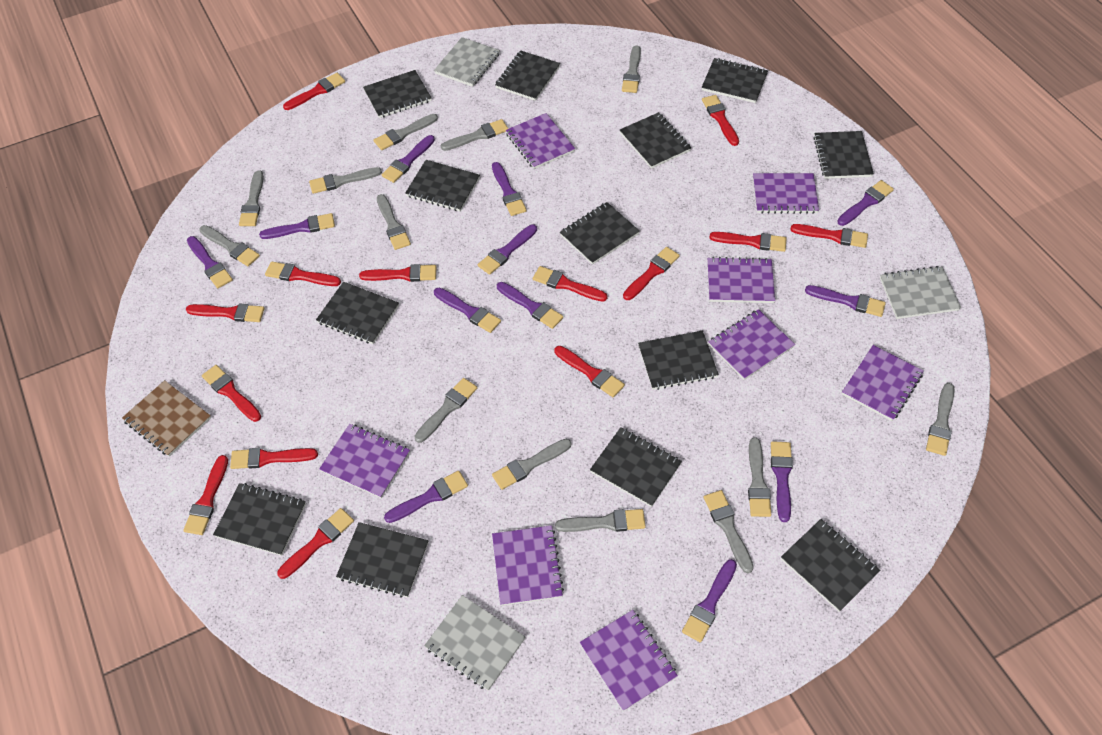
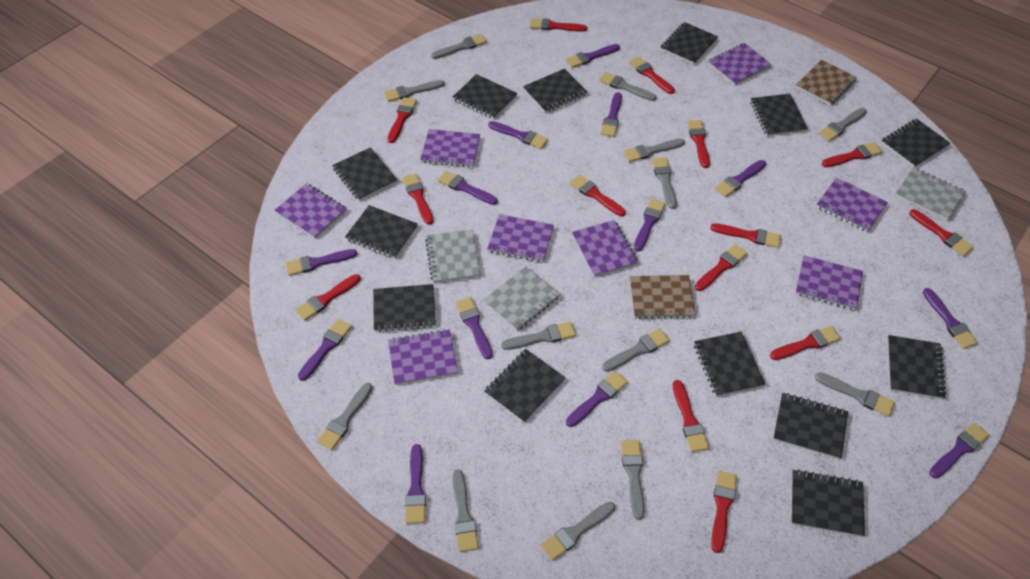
brown notebook: [122,380,211,457] = 1 -> [630,275,696,319] [795,60,857,106] = 2
purple brush: [187,236,233,288] [259,213,335,239] [382,135,435,183] [384,471,468,523] [434,288,501,333] [478,224,537,275] [492,162,527,216] [497,282,563,329] [682,559,737,642] [771,441,793,522] [805,285,886,317] [837,180,894,226] = 12 -> [286,249,357,276] [298,319,352,381] [405,444,426,524] [438,171,498,205] [456,297,493,359] [488,121,548,149] [566,44,620,68] [566,371,628,427] [601,92,622,137] [634,198,665,251] [715,160,766,197] [923,288,978,349] [929,422,989,479] = 13

